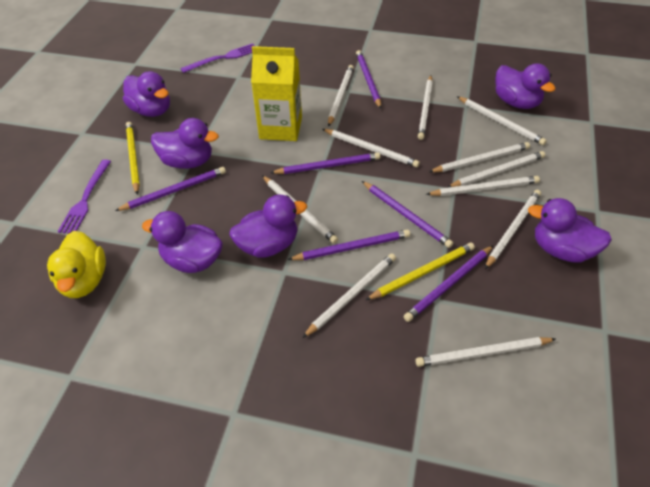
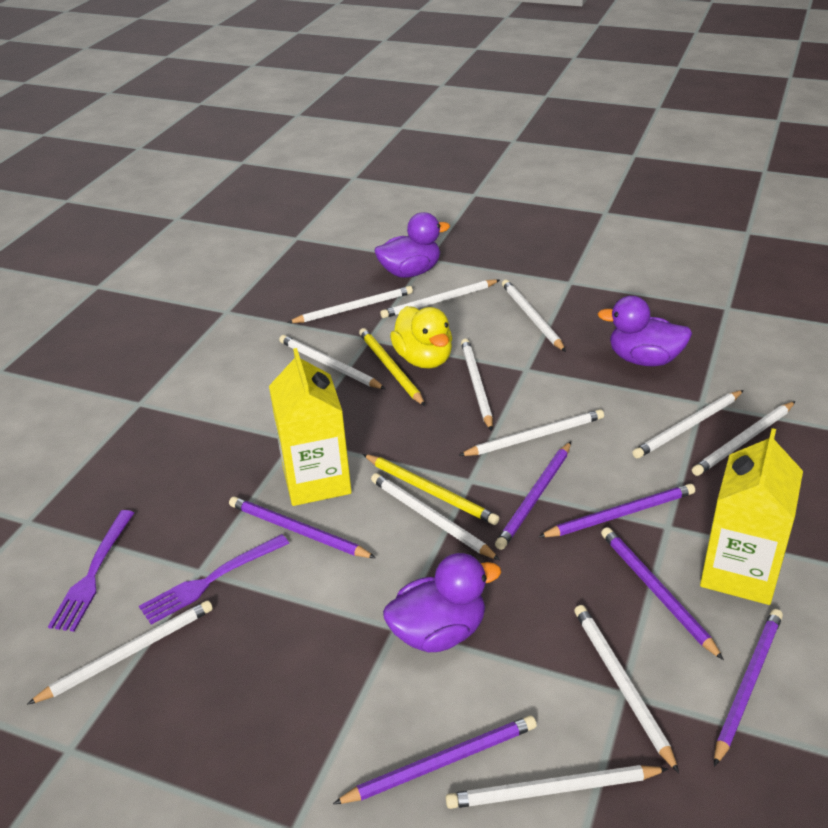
purple duck: [123,71,170,117] [142,211,223,273] [151,118,219,169] [229,195,307,258] [495,63,556,109] [528,198,612,262] = 6 -> [374,212,450,278] [383,553,501,652] [598,296,692,366] = 3
white pencil: [262,175,338,244] [302,254,396,338] [323,129,420,167] [328,65,354,127] [415,337,556,367] [418,75,433,140] [426,176,540,196] [429,142,530,172] [447,151,545,188] [457,96,547,145] [485,190,541,269] = 11 -> [27,601,213,705] [279,335,386,389] [287,286,413,323] [371,473,500,560] [380,279,500,318] [446,765,668,809] [458,409,604,456] [461,339,493,431] [502,280,566,352] [574,605,679,773] [632,390,744,459] [692,401,796,476] = 12
yellow carton: [251,46,302,141] = 1 -> [269,348,352,506] [700,428,803,605] = 2

